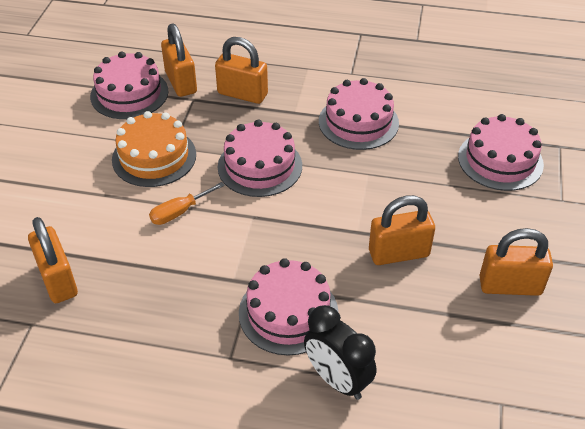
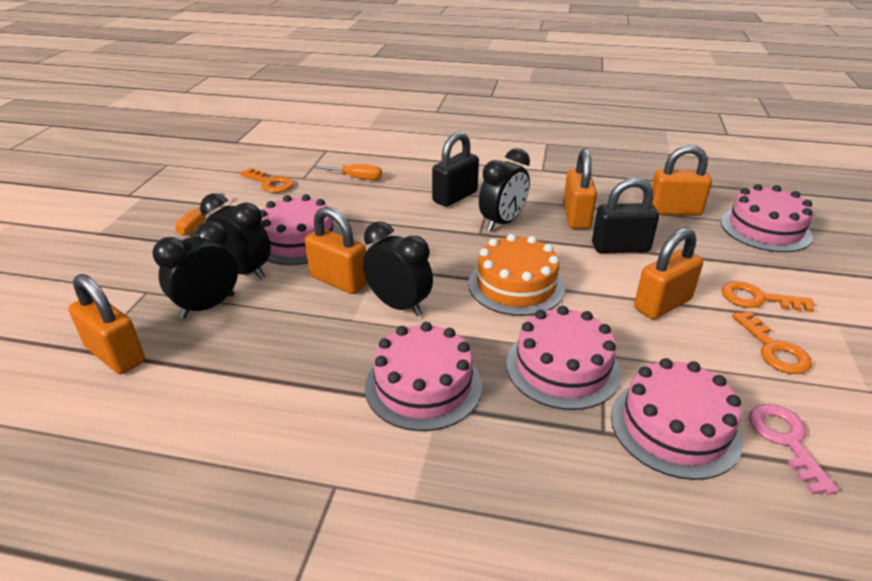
black clock: [304,305,377,400] = 1 -> [153,221,238,319] [200,193,271,279] [363,221,433,317] [479,148,530,231] = 4
black padlock: none = 0 -> [432,132,479,207] [592,177,659,253] = 2
orange key: none = 0 -> [240,168,294,193] [722,281,815,312] [732,311,812,374] = 3
orange screwdriver: [149,182,225,225] = 1 -> [175,193,225,235] [314,164,382,180] = 2
pink key: none = 0 -> [749,404,839,495] = 1

